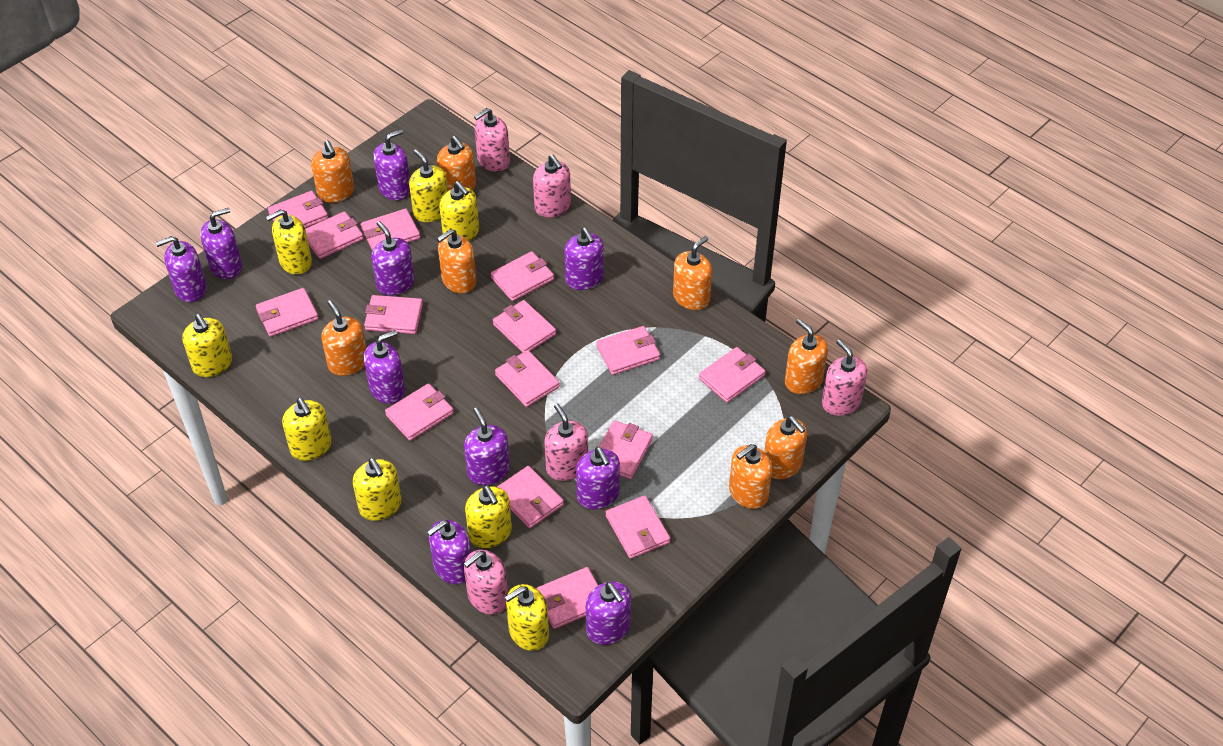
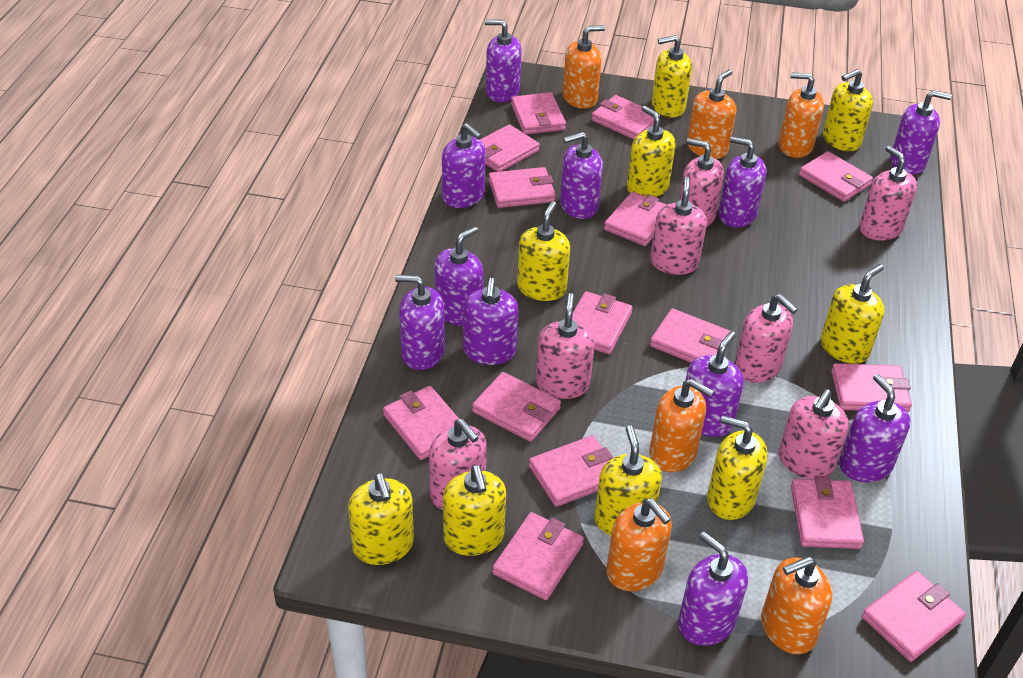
orange soap dispenser: [311,140,354,203] [321,300,366,376] [437,136,476,191] [437,229,476,293] [673,236,712,310] [729,444,772,509] [764,416,807,479] [785,319,828,394] = 8 -> [563,25,605,109] [606,498,672,591] [649,379,714,472] [687,70,736,159] [761,556,833,654] [779,72,824,158] = 6
pink soap dispenser: [463,550,508,615] [474,108,510,172] [533,155,571,218] [544,403,588,481] [822,339,867,416] = 5 -> [429,419,487,510] [536,293,595,399] [650,177,707,275] [679,138,724,227] [734,294,798,383] [779,389,849,479] [859,146,917,241] = 7
purple soap dispenser: [155,236,207,302] [200,208,242,279] [364,330,405,404] [371,221,415,296] [373,129,410,200] [427,520,471,584] [464,408,510,485] [564,227,604,290] [576,447,620,509] [586,581,631,645] = 10 -> [395,275,445,370] [435,226,484,326] [442,123,486,208] [463,278,518,365] [485,20,522,102] [560,132,603,219] [678,532,748,646] [685,331,744,437] [718,136,766,228] [839,374,911,482] [890,90,952,175] = 11
yellow soap dispenser: [182,314,232,377] [266,209,312,275] [282,398,332,461] [353,458,402,521] [409,149,448,222] [439,181,479,241] [465,485,512,548] [504,584,549,651] = 8 -> [348,473,414,565] [443,465,506,556] [517,201,570,301] [594,425,662,535] [627,106,675,197] [651,35,692,118] [707,416,768,520] [821,264,884,364] [823,69,873,151] = 9

